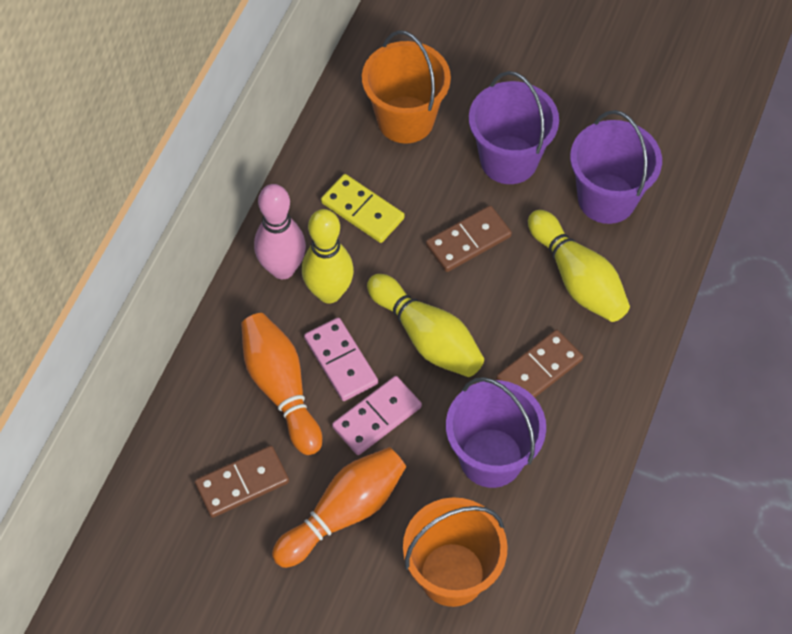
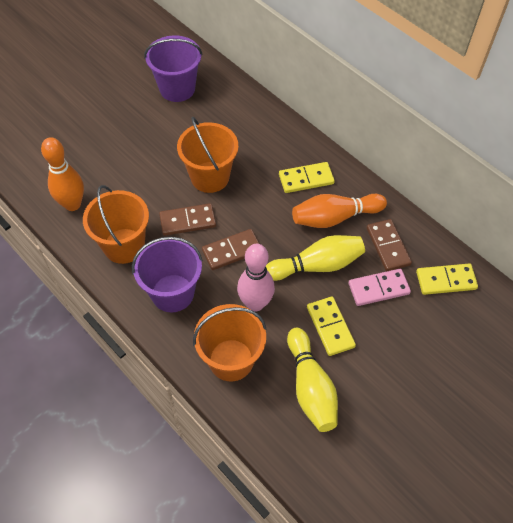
orange bucket: [362,30,451,144] [403,497,508,607] = 2 -> [83,185,149,264] [177,117,238,193] [193,304,267,381] = 3
pink domino: [304,318,378,401] [332,376,422,455] = 2 -> [348,269,411,306] = 1
purple bucket: [446,377,546,488] [469,71,559,184] [570,110,662,224] = 3 -> [132,237,203,312] [144,35,203,102] = 2
yellow bowling pin: [302,209,354,303] [367,274,484,377] [528,210,630,322] = 3 -> [266,235,365,281] [287,327,338,432] = 2
yellow domino: [321,174,405,243] = 1 -> [279,162,335,193] [307,296,356,356] [416,263,478,295] = 3

